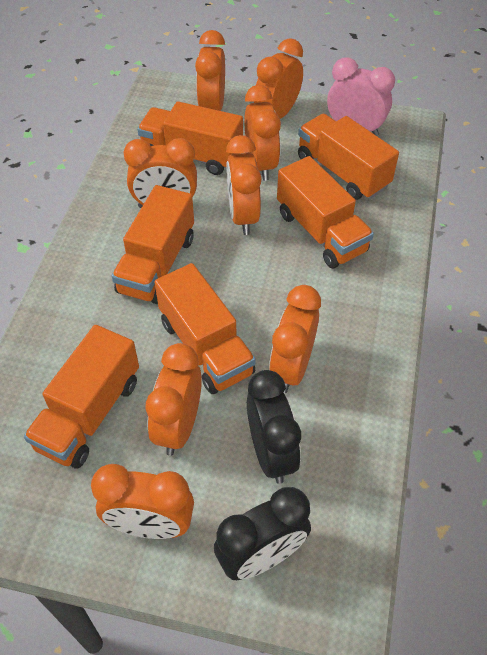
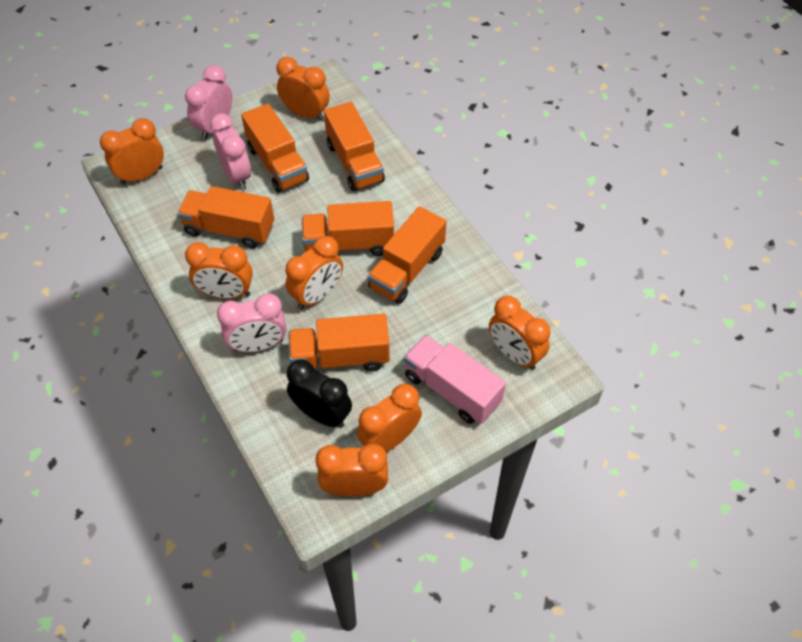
black clock: [214,487,311,580] [247,370,301,484] = 2 -> [287,359,352,428] = 1
orange clock: [91,464,194,539] [124,138,197,208] [146,343,202,456] [195,30,225,111] [226,135,261,235] [244,85,281,181] [254,38,303,119] [269,285,321,393] = 8 -> [100,118,164,185] [185,242,253,299] [276,57,330,121] [285,236,343,309] [315,443,388,497] [357,384,422,452] [489,296,551,370] = 7
pink clock: [327,58,395,136] = 1 -> [185,65,232,140] [210,113,251,190] [217,293,286,352] = 3
pink truck: none = 0 -> [404,335,506,424] = 1

